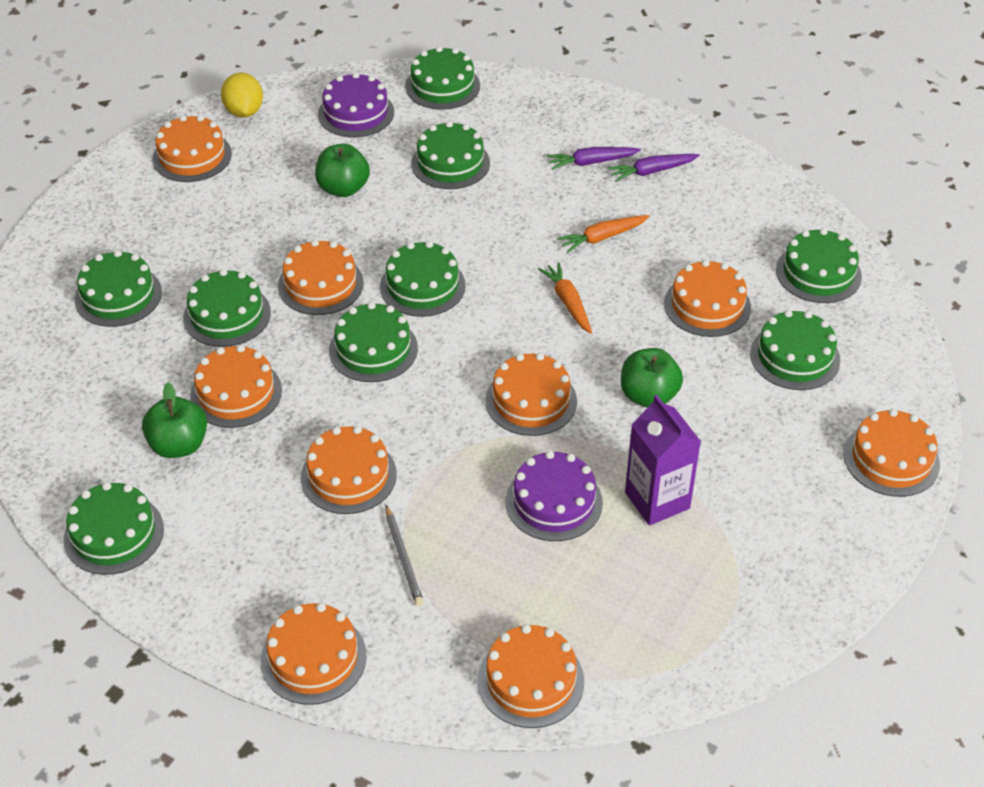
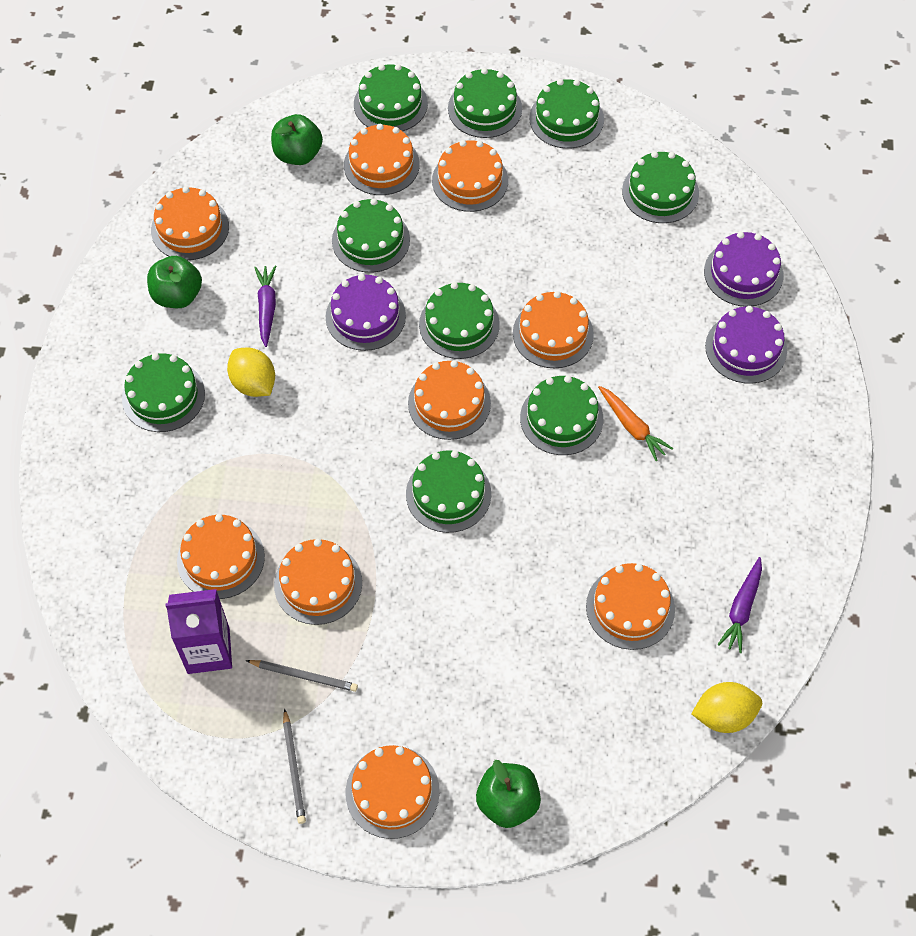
grey pencil: [386,505,424,606] = 1 -> [246,660,358,692] [283,708,306,824] = 2
orange carrot: [538,262,592,334] [557,215,650,253] = 2 -> [598,386,673,461] = 1
purple cake: [318,72,394,137] [506,451,603,541] = 2 -> [326,274,406,351] [704,232,783,307] [705,306,787,384] = 3
yellow lemon: [221,73,263,118] = 1 -> [227,348,275,397] [691,682,762,733] = 2

